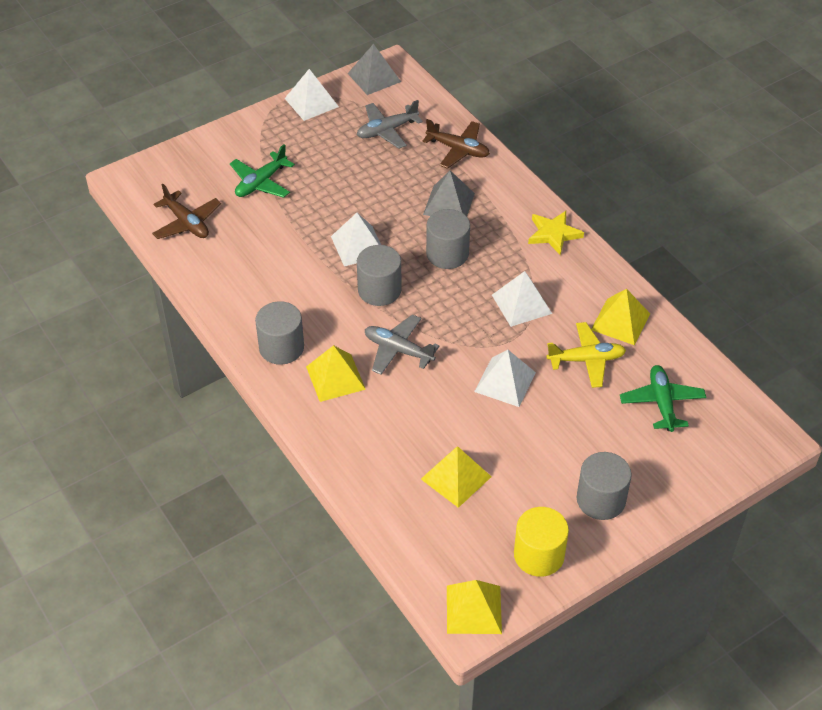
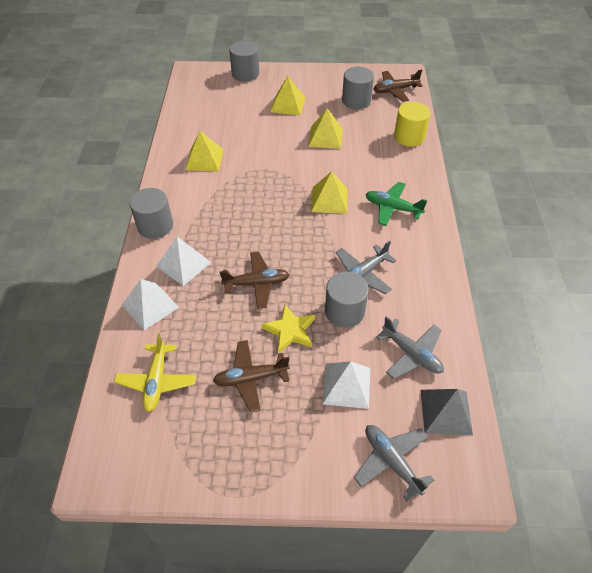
brown plane: [152,184,221,239] [422,119,490,169] = 2 -> [213,340,290,413] [220,251,290,309] [374,70,423,102] = 3
green plane: [230,144,295,198] [620,365,706,432] = 2 -> [366,182,427,226] = 1
grey plane: [357,100,423,149] [365,314,440,375] = 2 -> [336,241,396,294] [354,425,434,501] [376,317,444,379] = 3
grey pyramid: [347,44,401,95] [423,171,475,216] = 2 -> [420,389,473,435] = 1
white pyramid: [284,69,339,121] [331,213,381,266] [474,350,536,407] [492,271,552,327] = 4 -> [122,279,179,330] [156,237,212,286] [322,361,370,409] = 3

